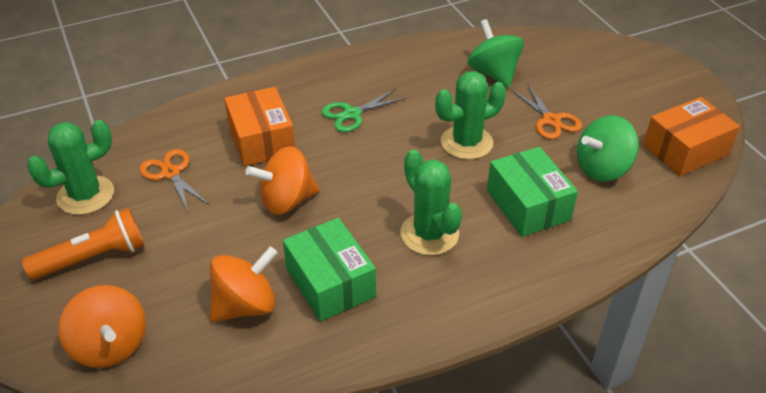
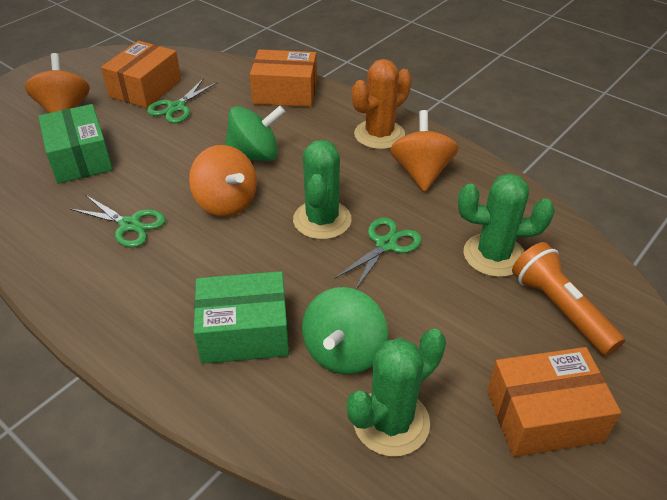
green scissors: [322,89,407,132] = 1 -> [70,195,166,248] [147,78,218,123] [334,217,422,289] = 3
orange box: [224,87,295,166] [643,97,740,176] = 2 -> [101,41,181,108] [250,49,317,107] [487,347,621,457] = 3
orange cactus: none = 0 -> [352,59,412,150] = 1
orange scissors: [139,149,209,211] [511,85,582,139] = 2 -> none = 0

